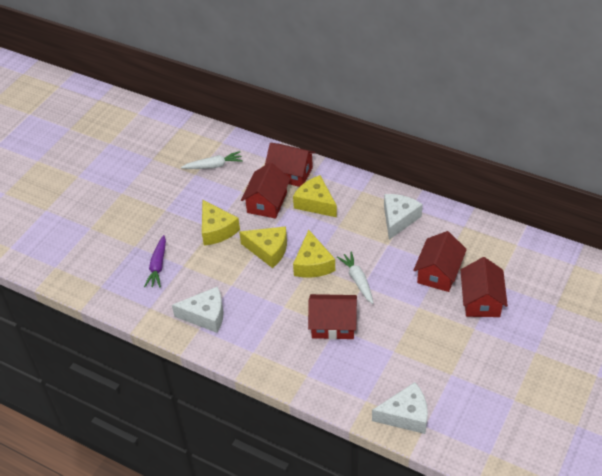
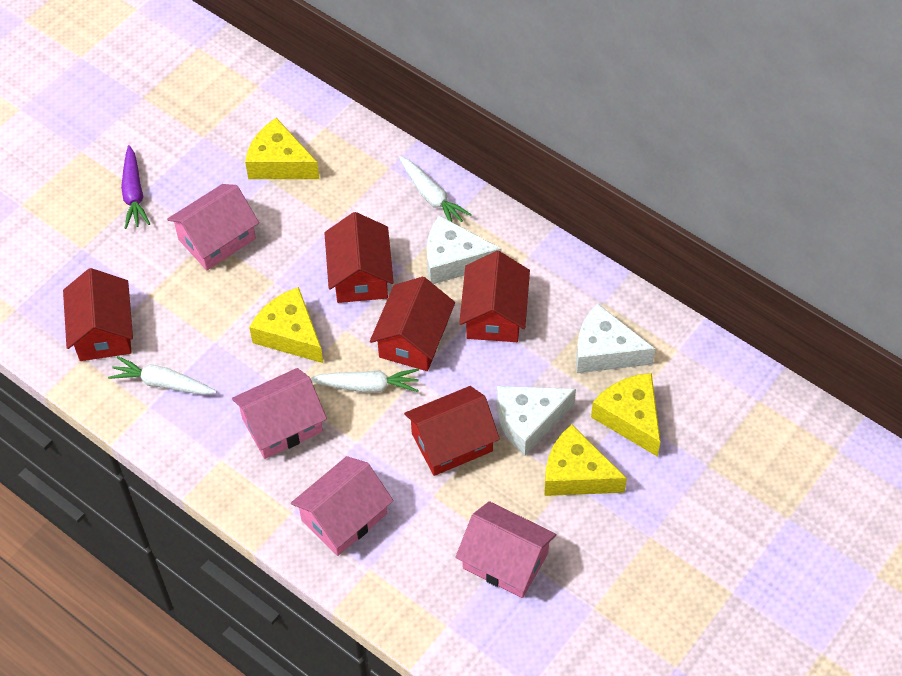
pink house: none = 0 -> [167,184,259,270] [232,368,327,459] [291,456,394,556] [455,501,556,598] = 4
white carrot: [181,151,243,169] [337,251,373,304] = 2 -> [108,356,217,395] [310,369,419,392] [399,156,472,222] = 3

